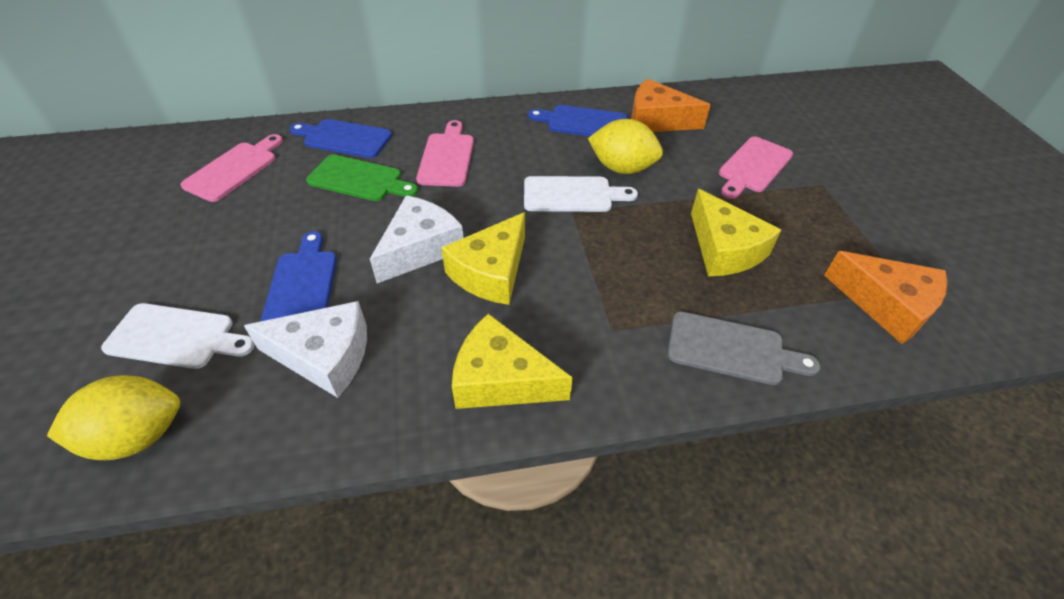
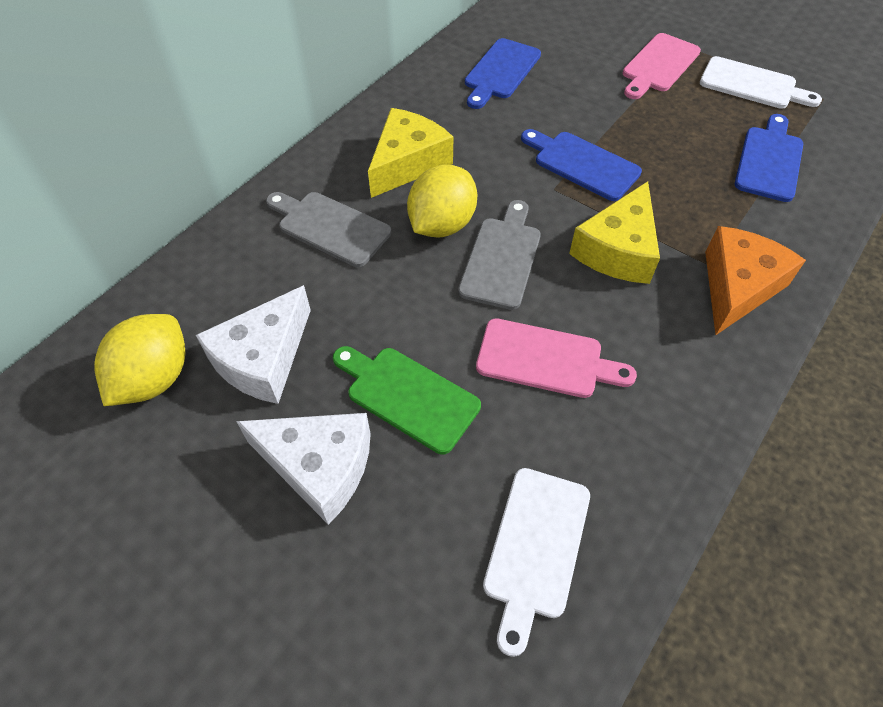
grey cutting board: [668,312,820,385] = 1 -> [266,192,391,267] [458,200,541,310] = 2
orange cheese: [631,79,710,132] [824,251,948,344] = 2 -> [705,226,806,335] = 1
pink cutting board: [180,134,283,202] [416,120,474,187] [719,137,793,199] = 3 -> [476,318,637,398] [623,33,701,99] = 2
yellow cheese: [441,212,525,305] [452,314,573,409] [691,189,781,276] = 3 -> [368,108,453,198] [569,181,660,284] = 2

